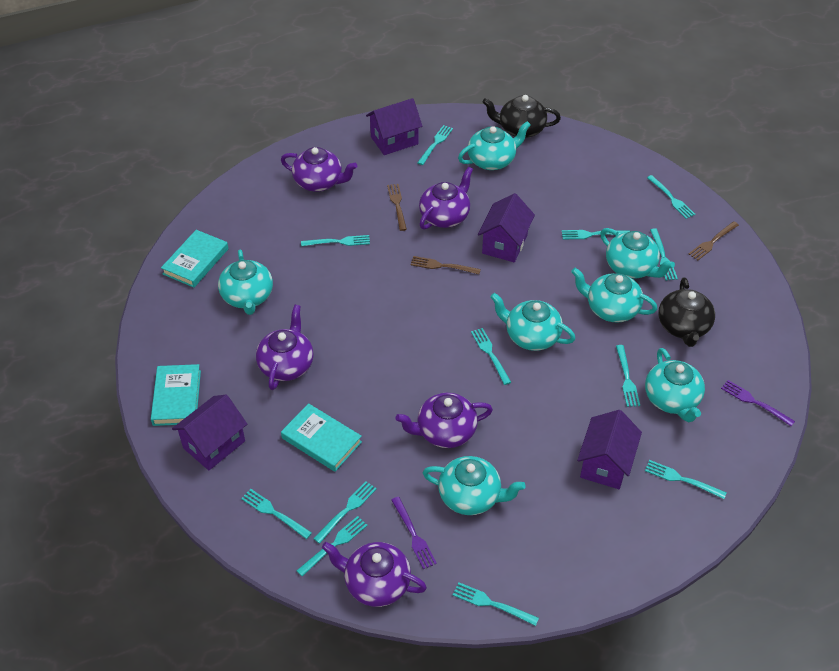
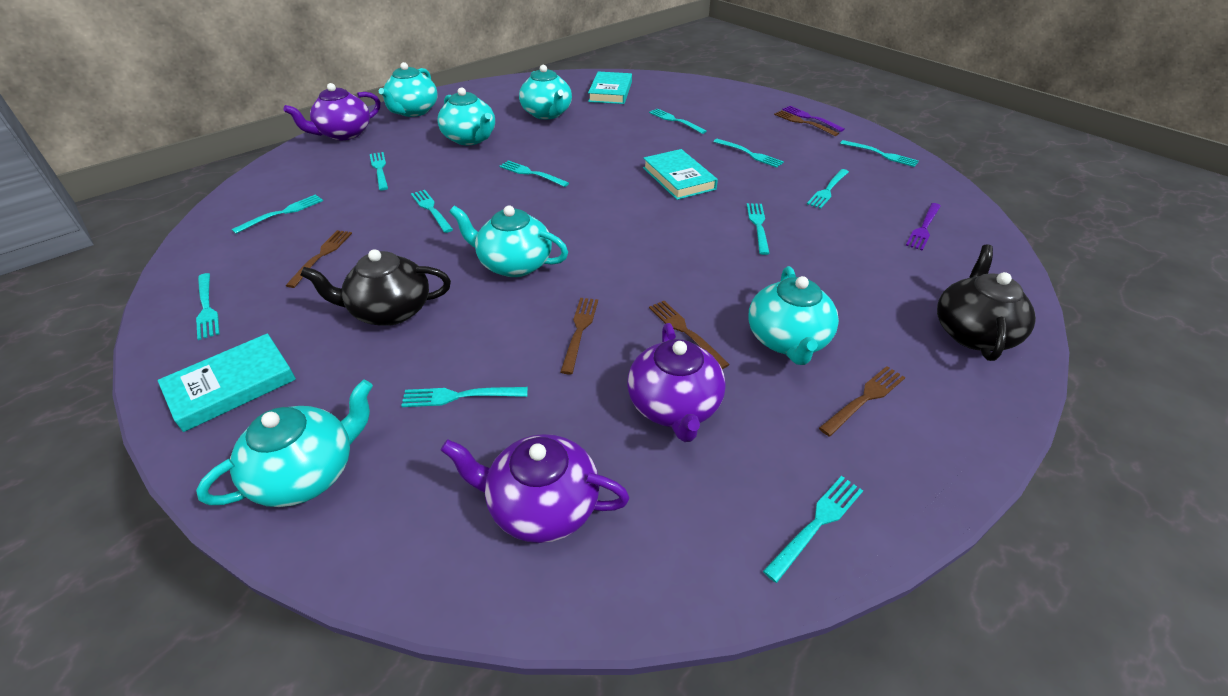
brown fork: [387,184,407,231] [411,256,481,274] [689,221,739,260] = 3 -> [285,230,352,288] [560,298,598,374] [649,301,730,369] [774,110,839,136] [819,366,905,436] = 5
purple house: [172,395,247,471] [366,98,422,155] [478,193,535,262] [577,410,642,489] = 4 -> none = 0
purple teapot: [256,305,314,390] [281,147,357,192] [322,542,427,607] [395,393,493,448] [419,167,473,230] = 5 -> [283,83,380,140] [440,434,630,543] [627,323,726,442] = 3
turquoise teapot: [218,249,273,315] [423,456,526,515] [458,121,531,170] [490,293,576,351] [571,268,658,323] [600,228,675,278] [645,348,705,422] = 7 -> [196,380,373,507] [379,62,438,117] [437,87,495,145] [449,206,568,277] [519,65,572,120] [748,266,839,365] = 6

